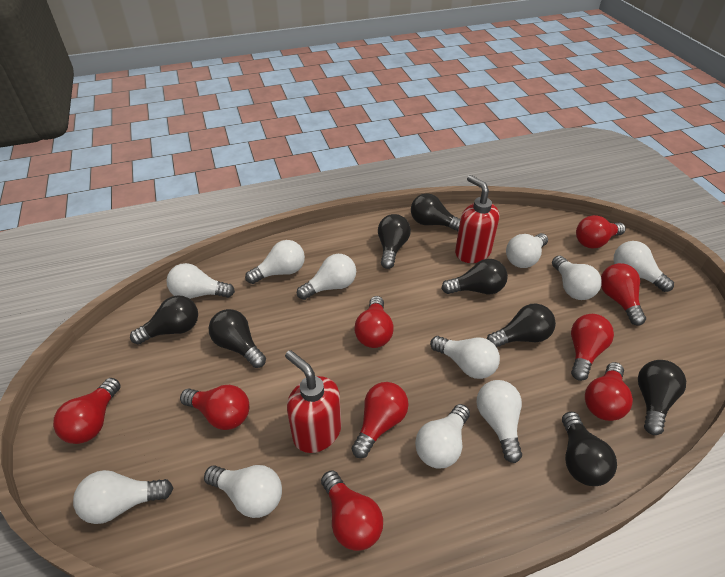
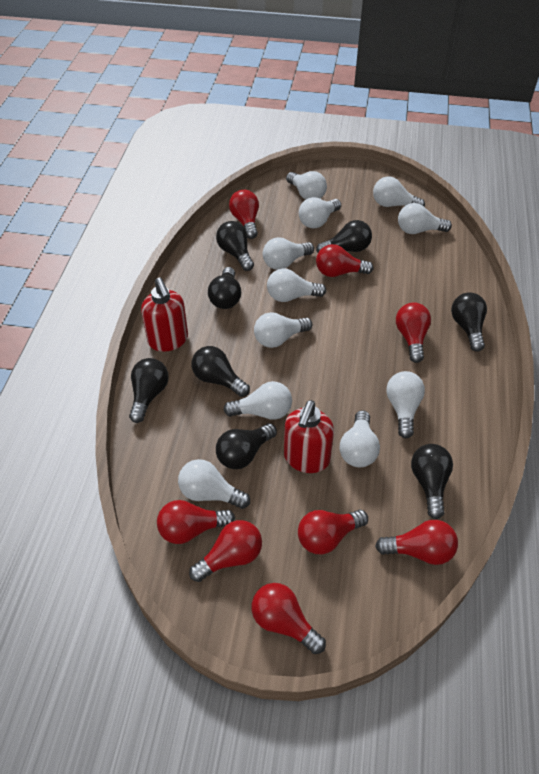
red light bulb: [53,378,121,444] [180,385,249,430] [321,470,383,551] [352,382,409,458] [354,296,394,348] [571,314,614,381] [576,215,626,249] [585,362,633,421] [601,263,646,326] = 9 -> [157,500,235,544] [189,520,262,582] [229,190,259,239] [252,583,326,654] [298,510,368,554] [316,244,374,277] [375,520,458,565] [396,302,431,363] = 8

